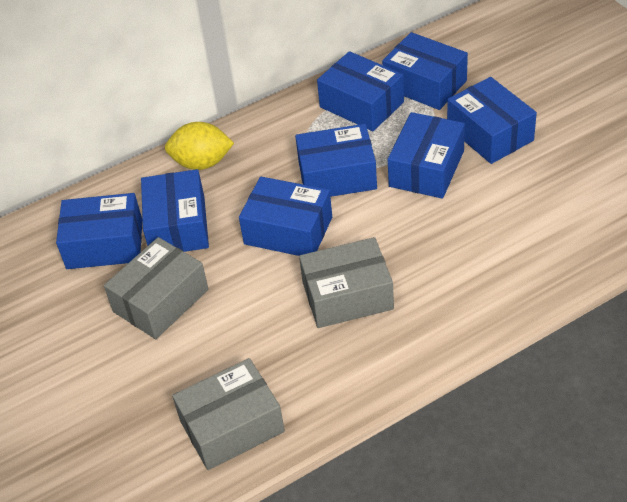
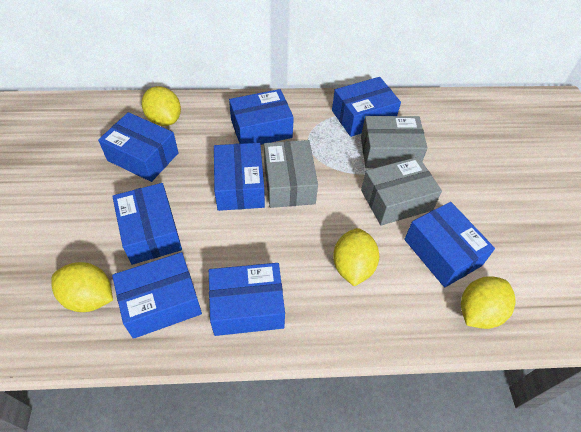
yellow lemon: [165,122,234,170] = 1 -> [51,262,113,312] [142,86,181,126] [333,228,379,286] [461,276,516,329] = 4

